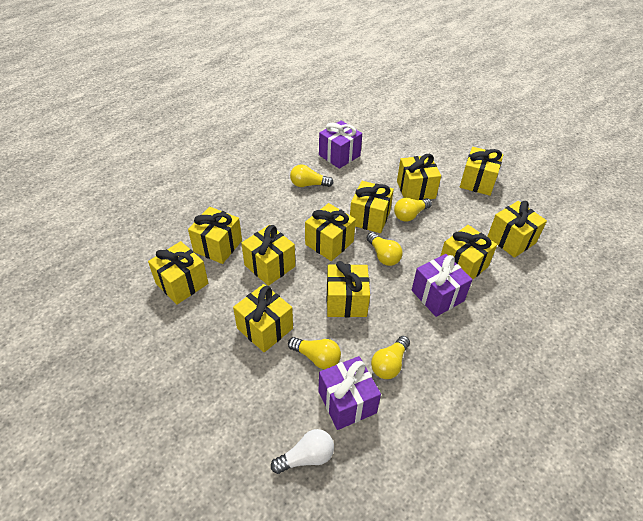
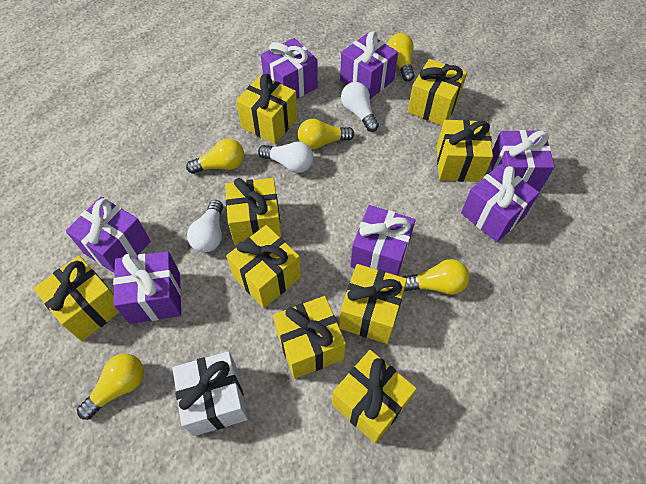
purple gift: [319,121,362,169] [319,356,381,430] [412,254,473,317] = 3 -> [66,197,151,273] [113,251,181,324] [261,38,318,99] [340,31,398,99] [350,205,415,276] [461,164,539,242] [491,130,555,192] = 7
white gift: none = 0 -> [172,351,248,436] = 1
white light bulb: [271,429,334,474] = 1 -> [187,200,223,253] [258,142,313,173] [341,82,379,132] = 3
yellow gift: [148,241,208,305] [188,207,242,264] [233,284,293,352] [241,225,295,286] [305,203,356,261] [327,261,370,317] [350,181,394,233] [397,154,441,200] [440,225,497,279] [460,147,503,196] [487,201,547,258] = 11 -> [33,256,120,341] [225,178,282,246] [226,225,301,308] [236,74,298,144] [273,296,346,379] [332,350,417,443] [339,264,407,344] [408,59,467,126] [437,120,493,182] = 9

